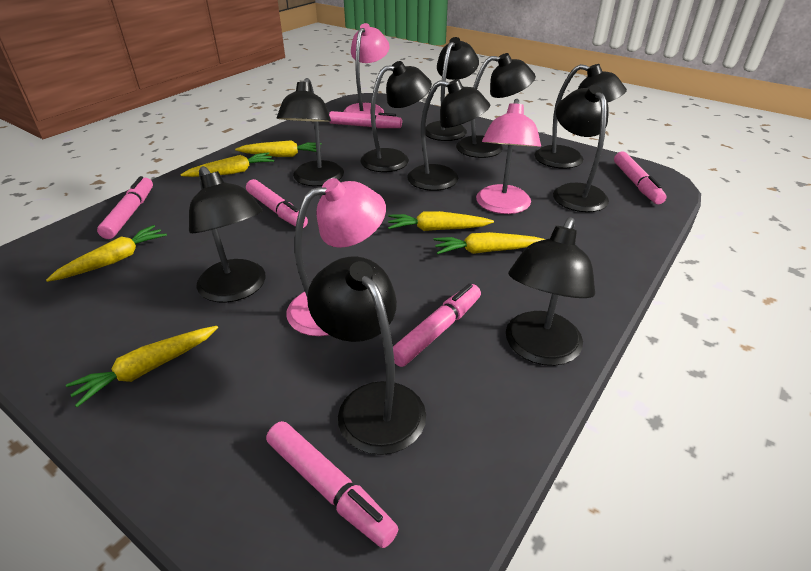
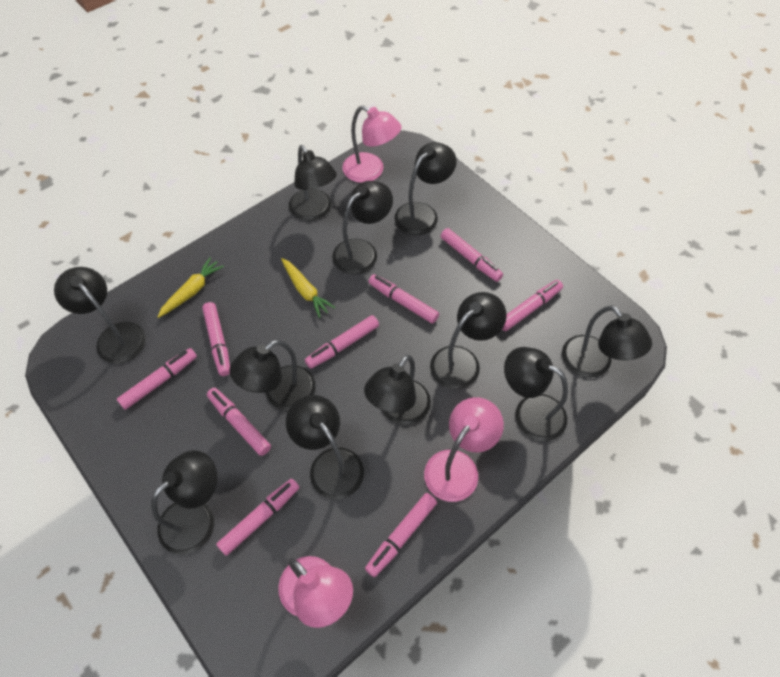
black lamp: [189,166,266,302] [277,78,344,186] [307,256,426,455] [361,61,432,172] [407,79,490,191] [425,37,479,141] [456,53,536,158] [506,217,595,366] [534,64,627,169] [553,85,609,212] = 10 -> [54,267,146,364] [151,450,217,555] [230,340,316,411] [286,395,364,499] [289,145,337,221] [332,181,393,275] [364,355,431,425] [394,142,457,235] [430,292,507,390] [504,347,568,441] [562,306,652,378] = 11
pink marker: [97,176,153,239] [246,179,308,228] [266,421,398,548] [329,111,402,128] [393,283,481,367] [614,151,666,204] = 6 -> [117,348,197,410] [202,302,230,376] [207,388,271,456] [216,479,300,556] [305,315,379,369] [365,493,437,577] [369,274,439,324] [441,228,503,282] [502,280,563,331] = 9
yellow carrot: [46,225,167,282] [66,326,218,407] [181,152,274,177] [235,140,322,157] [388,211,494,231] [434,232,546,254] = 6 -> [157,257,224,318] [281,258,336,318] = 2

